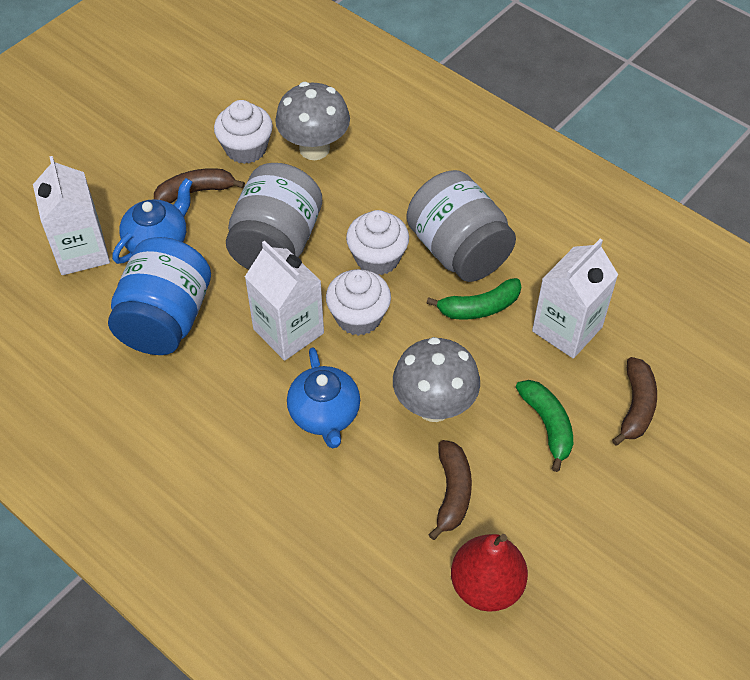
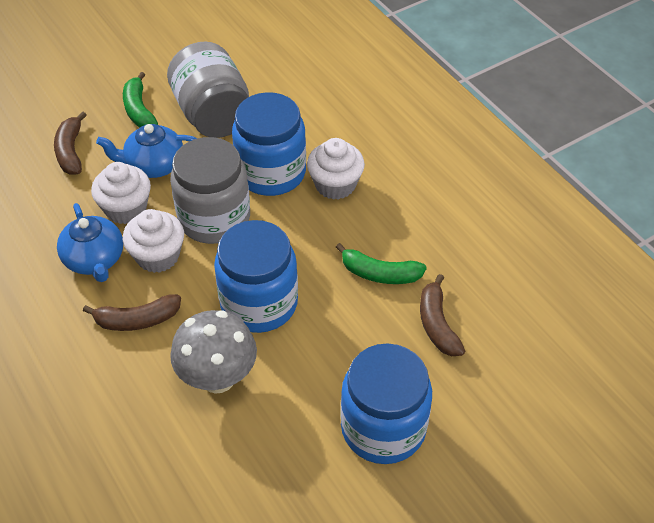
blue jar: [108,237,211,355] = 1 -> [214,220,298,333] [232,92,306,196] [340,343,432,464] = 3
grey mushroom: [275,82,350,160] [393,337,480,422] = 2 -> [170,310,257,394] = 1
red pear: [451,534,528,612] = 1 -> none = 0
white carton: [33,156,110,275] [245,240,324,361] [532,239,618,359] = 3 -> none = 0

